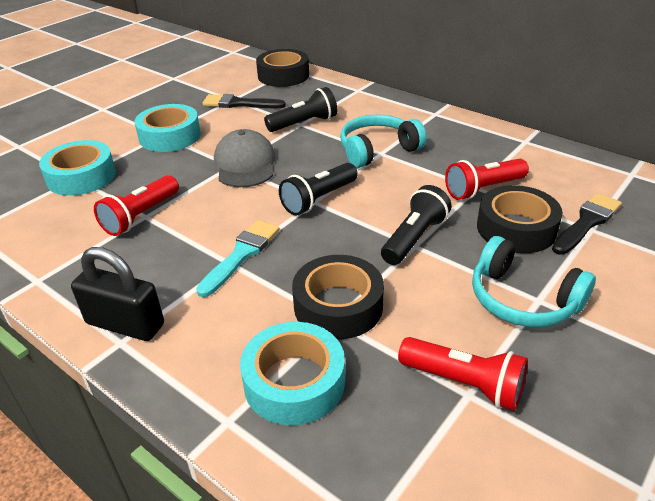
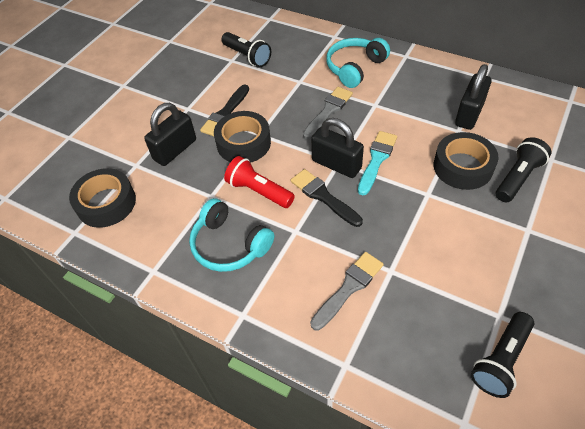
black padlock: [71,247,164,341] = 1 -> [144,103,196,166] [311,118,364,178] [455,64,492,130] = 3
grey brush: none = 0 -> [303,87,353,139] [310,252,384,330] = 2
grey cap: [214,129,276,187] = 1 -> none = 0
red flashlight: [94,175,179,236] [398,337,528,411] [445,159,529,200] = 3 -> [224,156,295,208] = 1
turquoise tape: [39,140,116,196] [135,104,201,152] [240,322,345,425] = 3 -> none = 0

